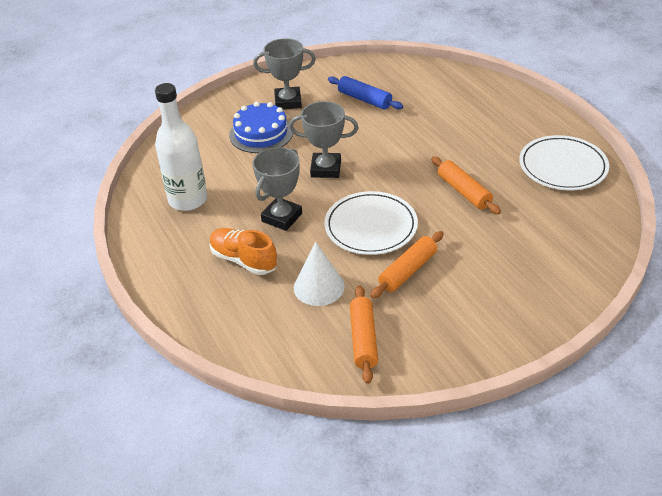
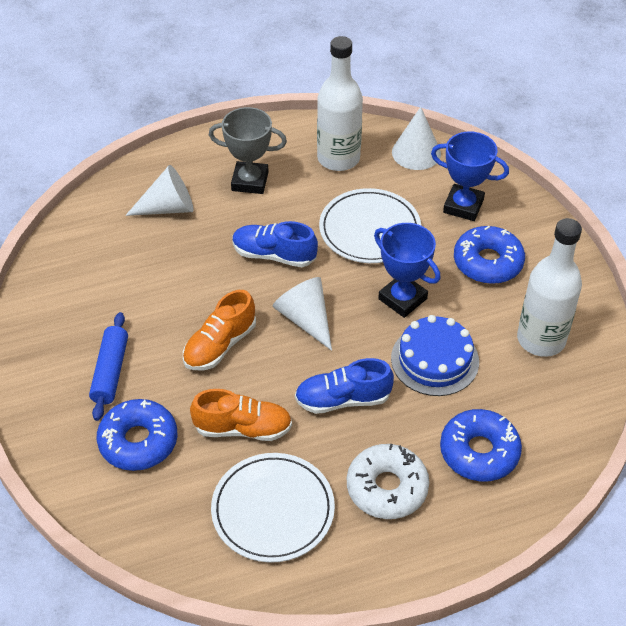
blue donut: none = 0 -> [97,399,178,471] [440,409,522,482] [454,226,525,284] = 3
blue shoe: none = 0 -> [232,221,318,267] [295,358,394,414] = 2
blue trophy: none = 0 -> [374,223,441,318] [431,131,509,221] = 2
grey trophy: [252,147,302,231] [253,38,316,109] [289,101,358,178] = 3 -> [209,107,287,194] = 1
orange rolling pin: [350,285,378,384] [370,231,444,298] [431,157,501,215] = 3 -> none = 0
orange shoe: [210,228,277,275] = 1 -> [183,290,256,370] [190,389,292,441] = 2
white bottle: [155,83,207,211] = 1 -> [317,36,363,171] [517,218,582,357] = 2
white cone: [294,242,345,306] = 1 -> [125,165,193,216] [273,277,332,351] [392,107,441,170] = 3
white donut: none = 0 -> [347,444,429,519] = 1

